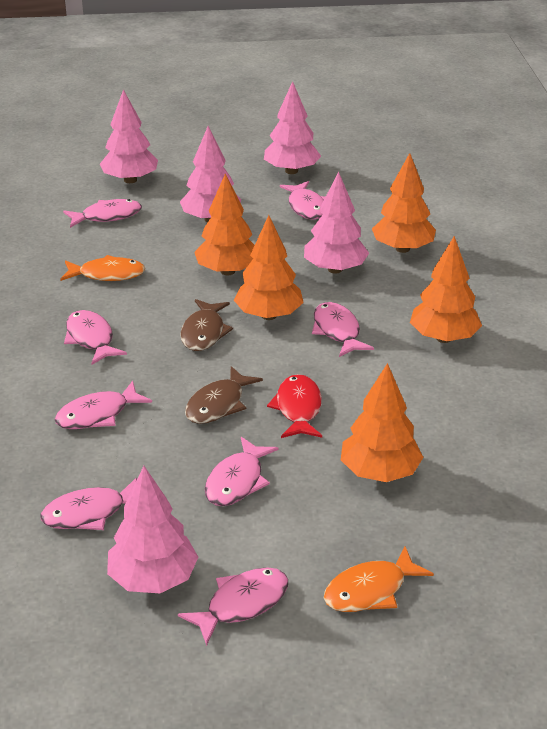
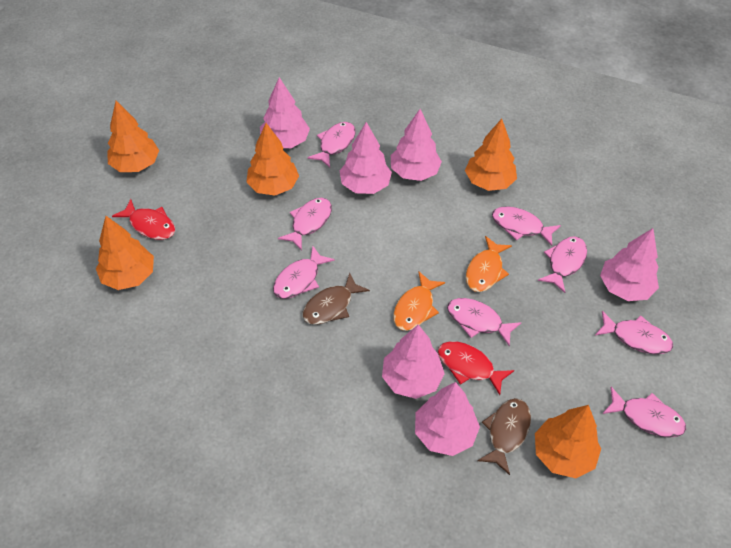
pink tree: [100,89,158,183] [107,466,198,593] [180,126,241,223] [264,81,321,174] [304,172,369,274] = 5 -> [260,77,310,148] [339,122,392,194] [382,325,445,399] [391,109,442,181] [415,382,480,456] [600,228,659,301] = 6
red fish: [267,374,322,438] = 1 -> [112,199,175,240] [438,341,514,395] = 2

